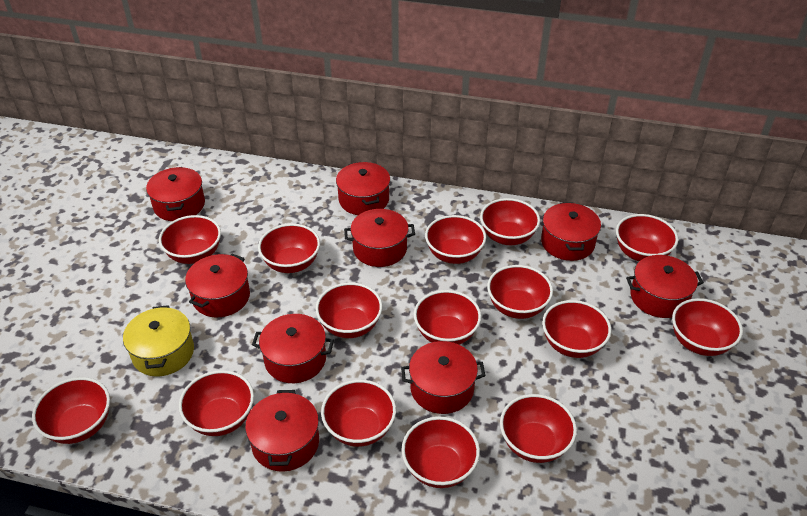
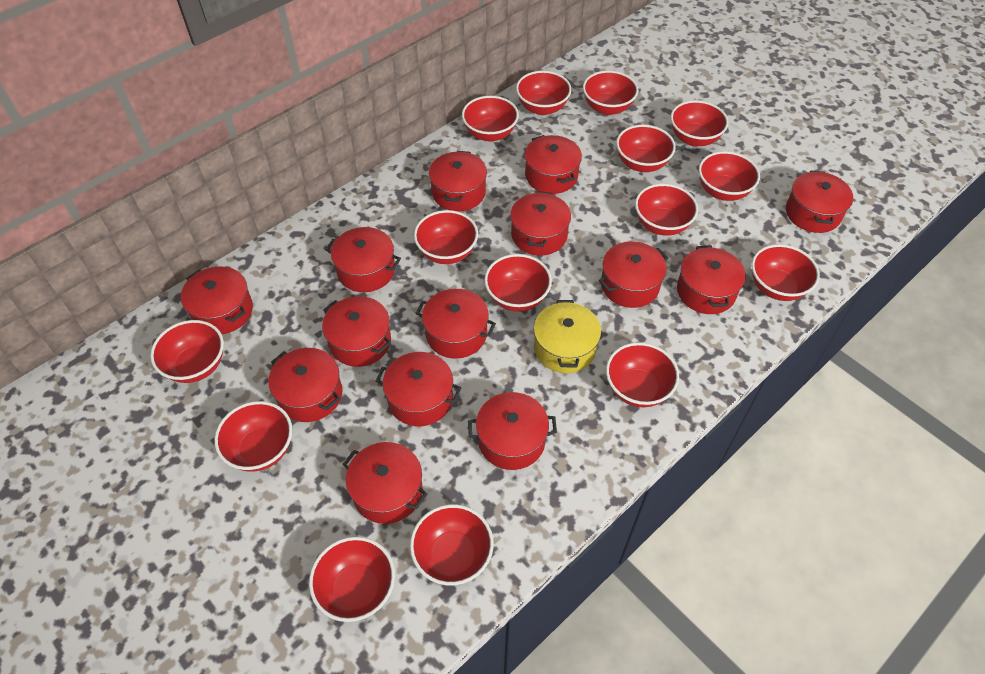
red pot: [146,167,205,221] [185,254,250,317] [245,390,319,472] [252,314,334,383] [336,162,390,215] [344,209,415,267] [401,341,485,414] [541,202,601,261] [626,255,704,318] = 9 -> [181,266,253,334] [268,348,342,422] [322,296,391,367] [326,227,401,292] [343,442,428,524] [376,352,461,426] [416,289,496,359] [429,151,487,211] [468,392,557,470] [510,191,571,256] [525,135,582,194] [599,241,668,308] [677,246,746,314] [786,170,853,233] = 14

